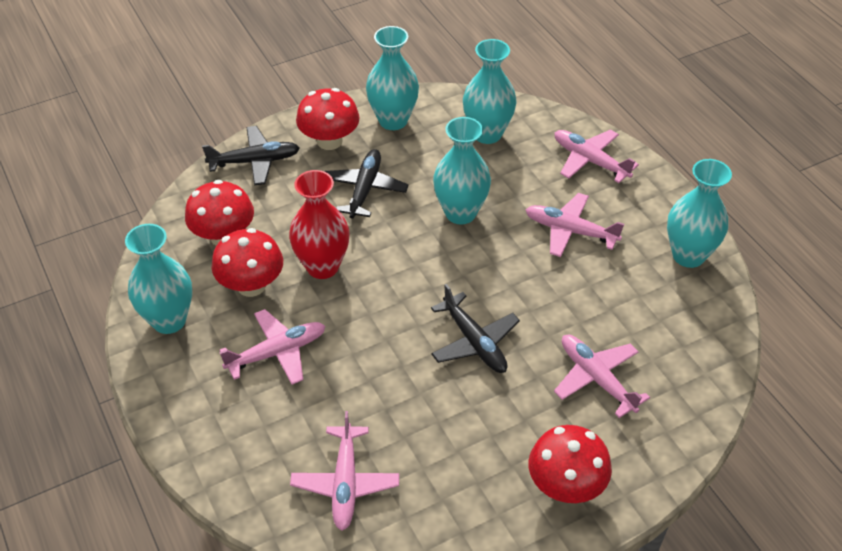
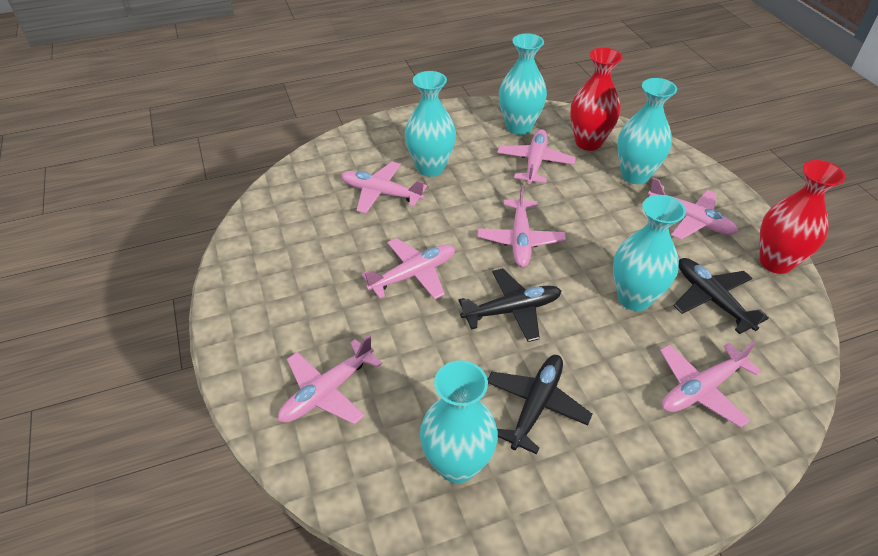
pink plane: [219,309,325,385] [290,411,399,530] [525,193,624,257] [554,335,650,418] [555,130,639,183] = 5 -> [278,334,383,424] [341,162,427,213] [361,238,455,299] [478,185,566,267] [497,129,576,184] [648,178,738,240] [660,341,761,428] = 7
red mushroom: [185,180,254,246] [211,228,283,297] [296,88,360,150] [529,425,612,503] = 4 -> none = 0
red vase: [289,170,349,279] = 1 -> [570,48,623,151] [759,160,846,274] = 2

